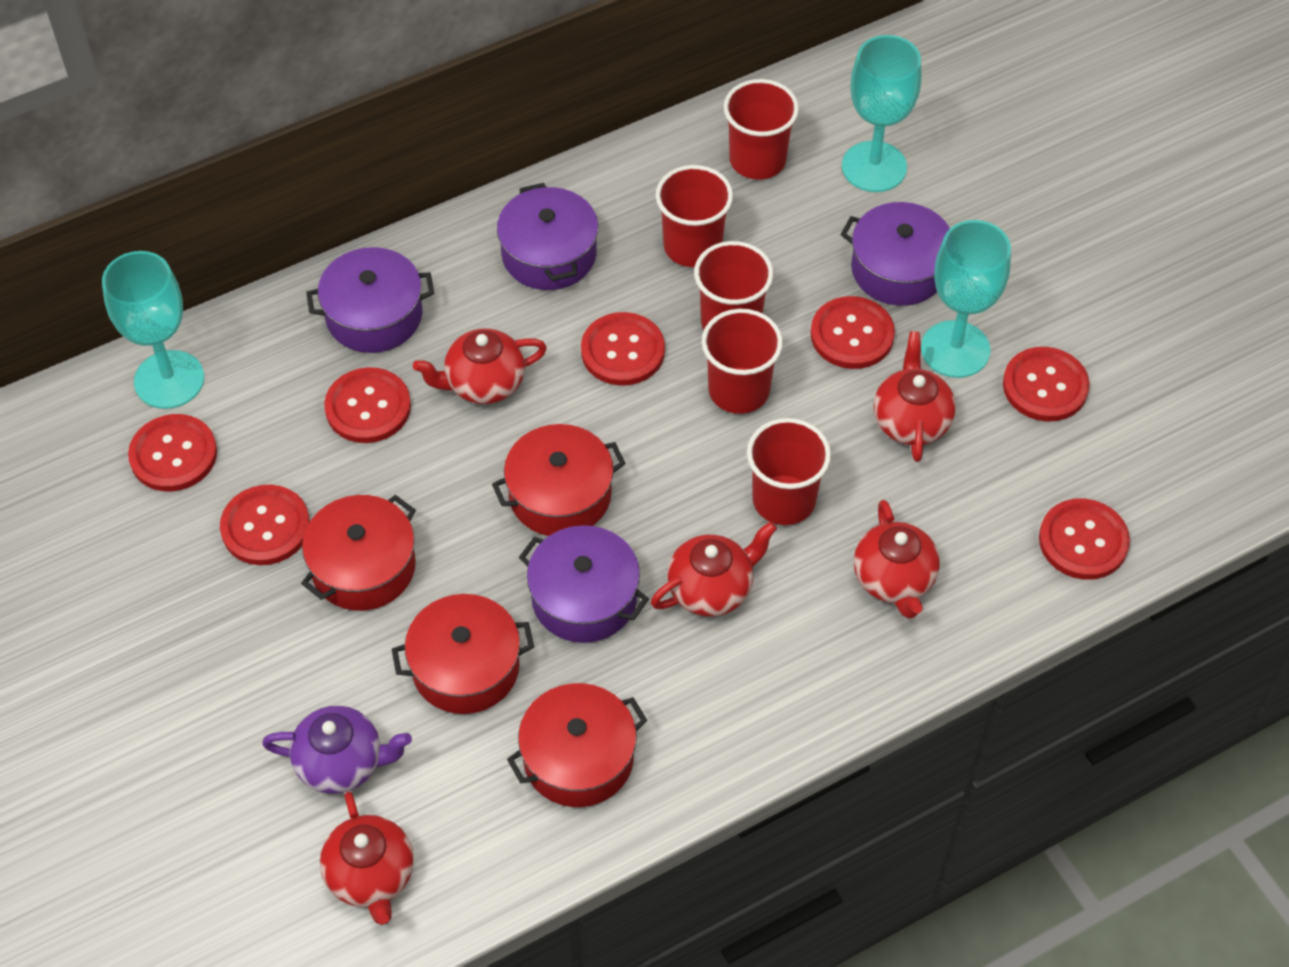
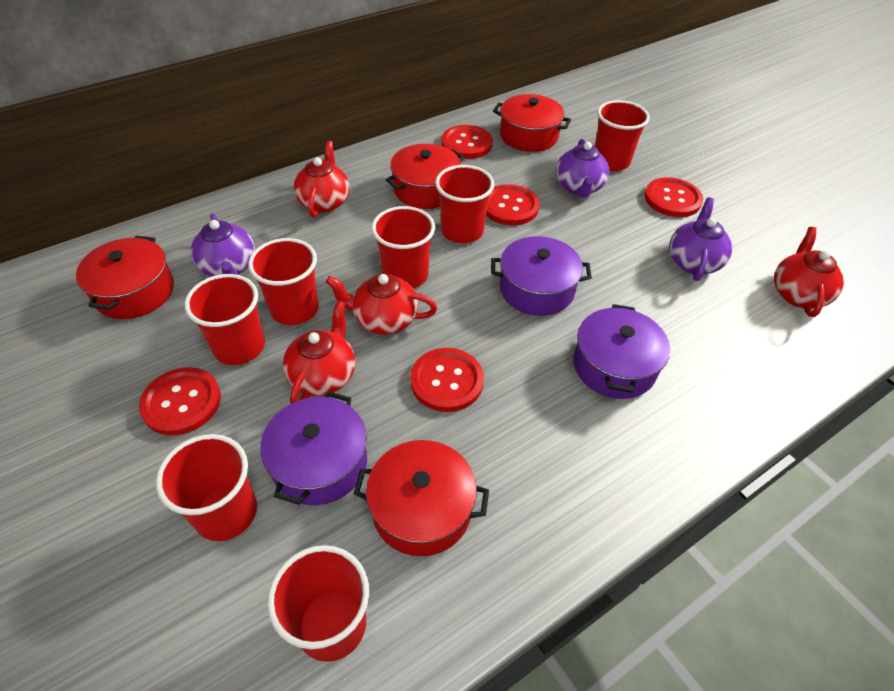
purple pot: [306,247,434,353] [497,183,598,290] [519,525,649,643] [841,202,950,306] = 4 -> [260,391,367,505] [491,236,592,316] [573,304,670,399] = 3
purple teapot: [262,706,412,794] = 1 -> [191,213,255,277] [555,139,609,198] [669,197,732,281] = 3
red button: [128,414,217,491] [220,485,310,565] [324,367,411,443] [581,312,665,386] [811,296,895,369] [1003,347,1089,422] [1039,498,1130,580] = 7 -> [139,367,221,435] [410,348,484,412] [441,125,493,159] [486,184,540,225] [644,177,703,217] = 5
red cup: [656,165,733,267] [694,241,774,330] [702,309,783,414] [724,79,799,180] [747,418,831,525] = 5 -> [156,434,257,541] [184,274,265,365] [248,238,319,325] [267,545,369,662] [372,206,435,288] [435,165,494,243] [595,100,650,171] = 7
red teapot: [320,792,414,925] [413,329,547,404] [651,521,777,616] [853,500,940,619] [873,332,956,462] = 5 -> [283,301,355,404] [294,141,350,218] [326,274,437,335] [774,227,844,317] = 4
turquoise goblet: [102,251,204,409] [842,35,921,192] [921,220,1011,378] = 3 -> none = 0

